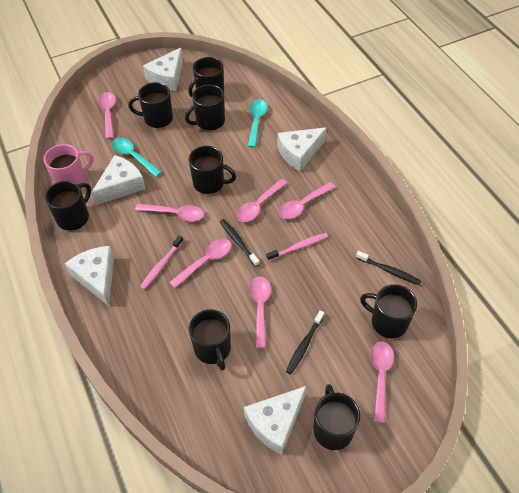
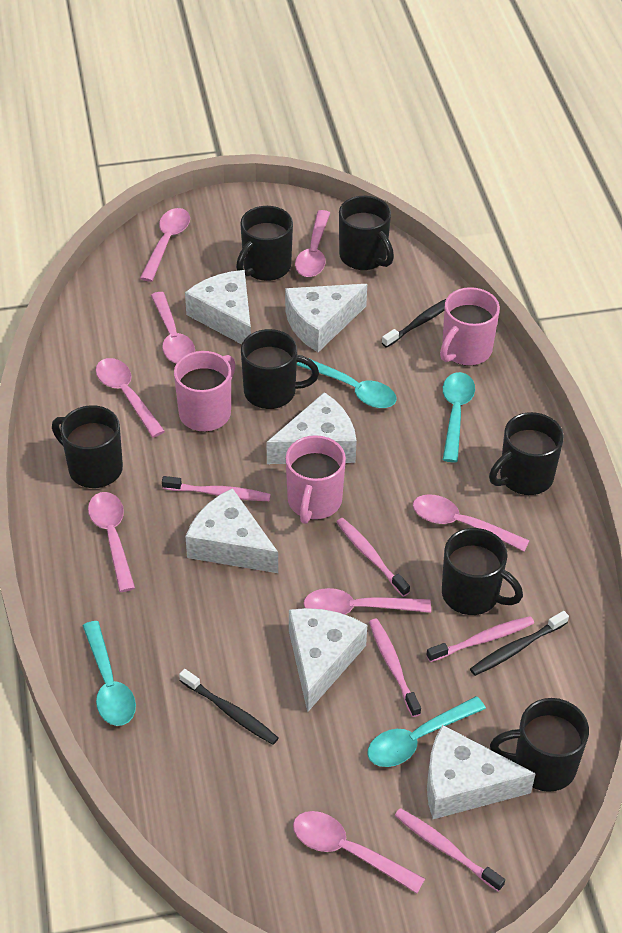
black mug: [45,181,91,231] [128,82,173,128] [185,85,225,130] [188,57,224,97] [189,146,236,194] [189,309,231,371] [313,384,360,450] [360,284,417,338] = 8 -> [52,405,123,488] [236,206,293,281] [241,329,319,409] [339,196,394,270] [442,528,523,615] [489,412,564,495] [490,698,589,792] = 7
pink mug: [44,144,93,185] = 1 -> [174,351,236,432] [286,435,346,524] [440,287,500,366] = 3
pink spoon: [98,92,116,139] [135,204,204,222] [169,239,232,288] [236,179,287,222] [249,277,271,348] [278,182,335,219] [370,341,394,423] = 7 -> [88,492,135,592] [96,358,165,438] [140,208,190,282] [151,292,195,363] [293,811,425,894] [295,210,330,277] [303,588,431,615] [413,494,530,551] = 8
pink toothbrush: [140,235,183,290] [267,233,328,261] = 2 -> [162,476,271,501] [336,518,410,597] [369,619,421,717] [395,808,505,892] [427,616,534,662] = 5
turquoise spoon: [112,138,162,177] [248,99,268,148] = 2 -> [83,621,136,726] [297,360,397,408] [367,696,486,767] [443,372,475,462] = 4
white cheese: [65,246,114,306] [91,155,145,205] [143,48,183,91] [244,386,307,455] [277,127,327,171] = 5 -> [185,270,251,344] [185,488,278,573] [266,392,357,464] [285,284,367,352] [289,608,367,713] [427,725,536,819] = 6

